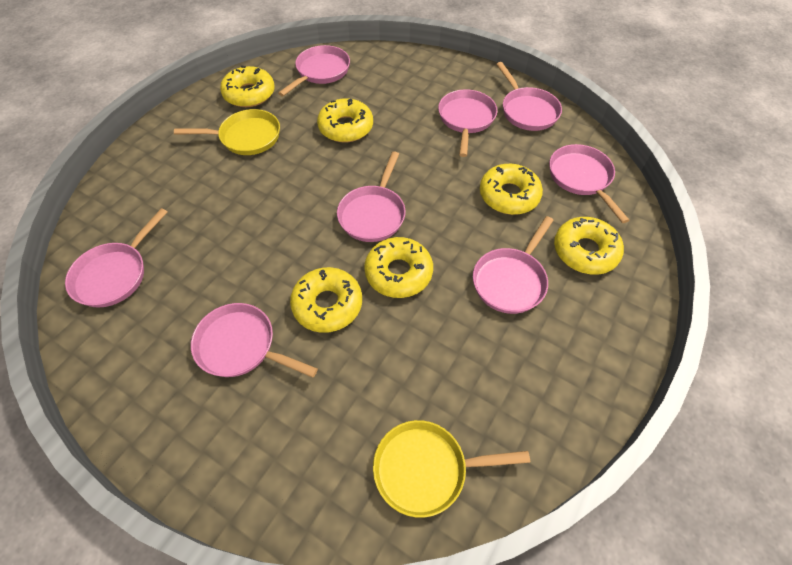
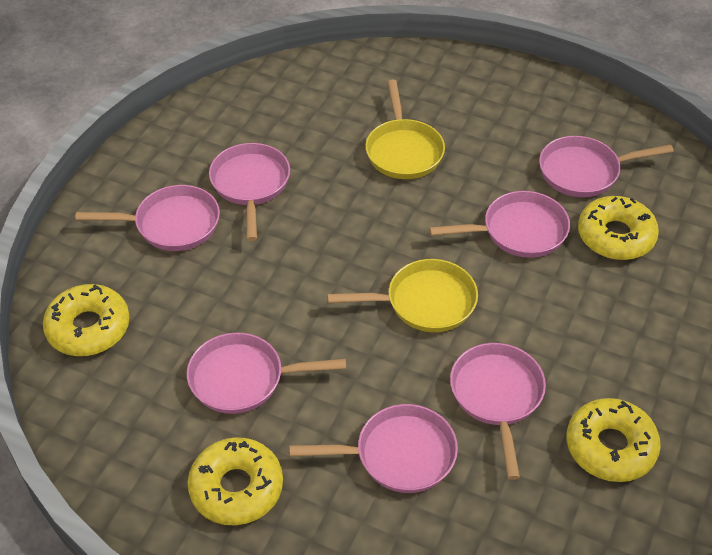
pink pan: [65,208,168,307] [191,303,318,378] [278,45,350,96] [337,151,406,242] [438,89,497,157] [473,216,554,314] [496,62,562,131] [549,144,629,223] = 8 -> [75,185,220,251] [187,332,346,414] [209,143,290,241] [289,404,458,493] [429,191,570,258] [450,343,546,480] [539,136,674,197] = 7
yellow donut: [220,66,275,107] [290,267,362,333] [317,98,373,142] [364,237,433,298] [480,164,543,215] [554,217,624,275] = 6 -> [43,284,130,356] [188,437,283,525] [567,398,661,482] [578,196,659,260] = 4

